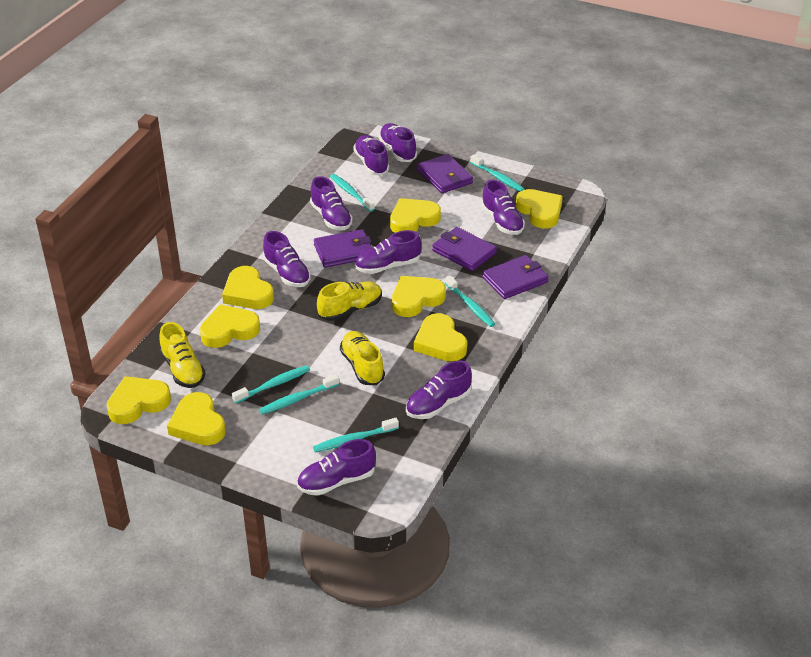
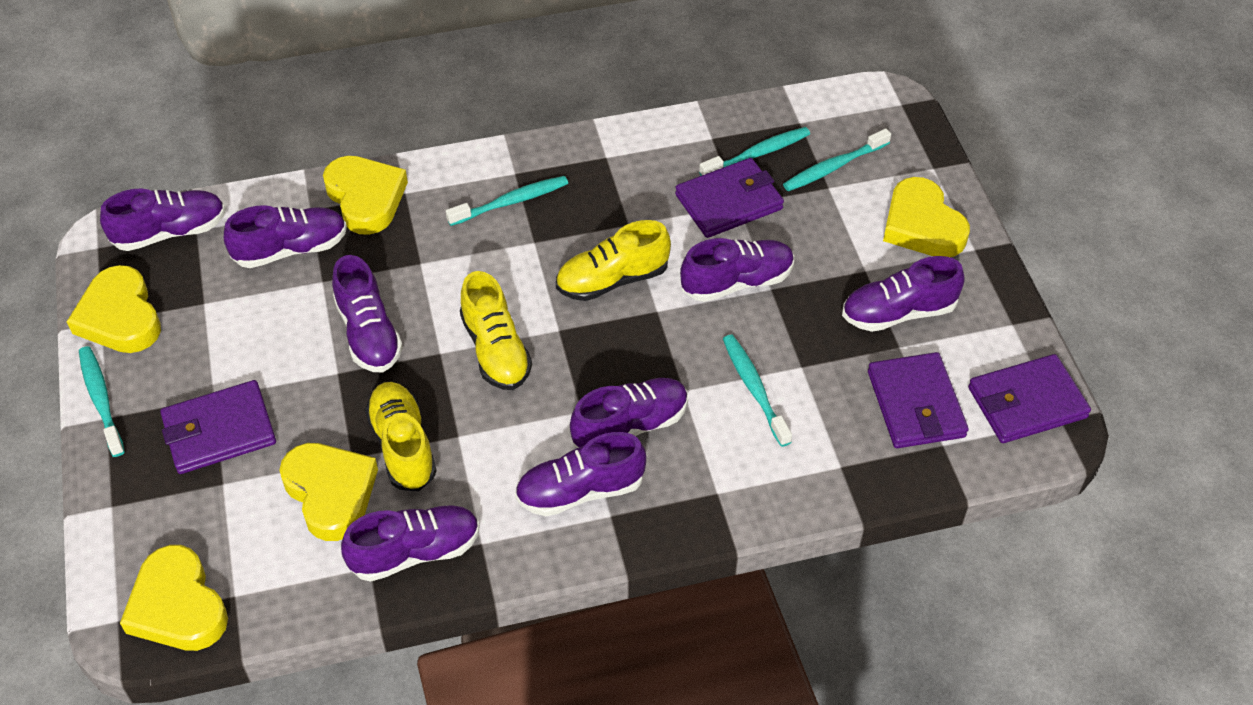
turquoise toothbrush: [232,365,310,404] [259,374,339,415] [313,418,399,453] [330,174,375,212] [445,275,495,327] [470,154,525,192] = 6 -> [79,346,125,457] [446,176,568,226] [699,127,810,176] [723,335,792,447] [783,128,891,191] = 5
yellow heart: [106,376,171,424] [167,392,226,445] [200,304,260,348] [222,266,274,309] [390,198,441,233] [392,276,446,317] [414,313,467,362] [516,189,563,229] = 8 -> [67,265,161,353] [120,545,228,651] [280,443,378,541] [323,156,408,235] [883,177,970,257] = 5

